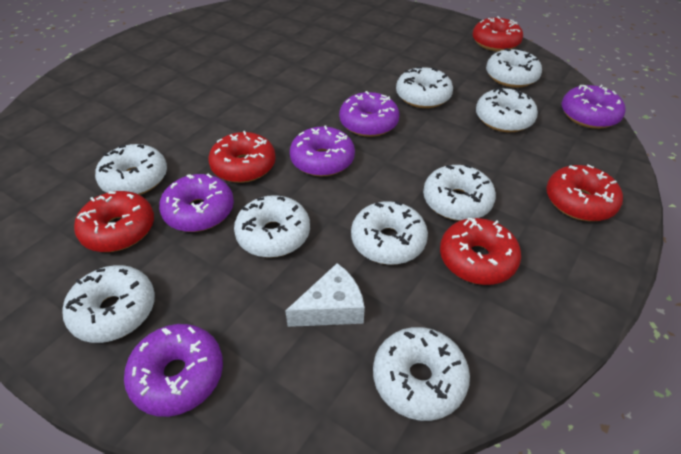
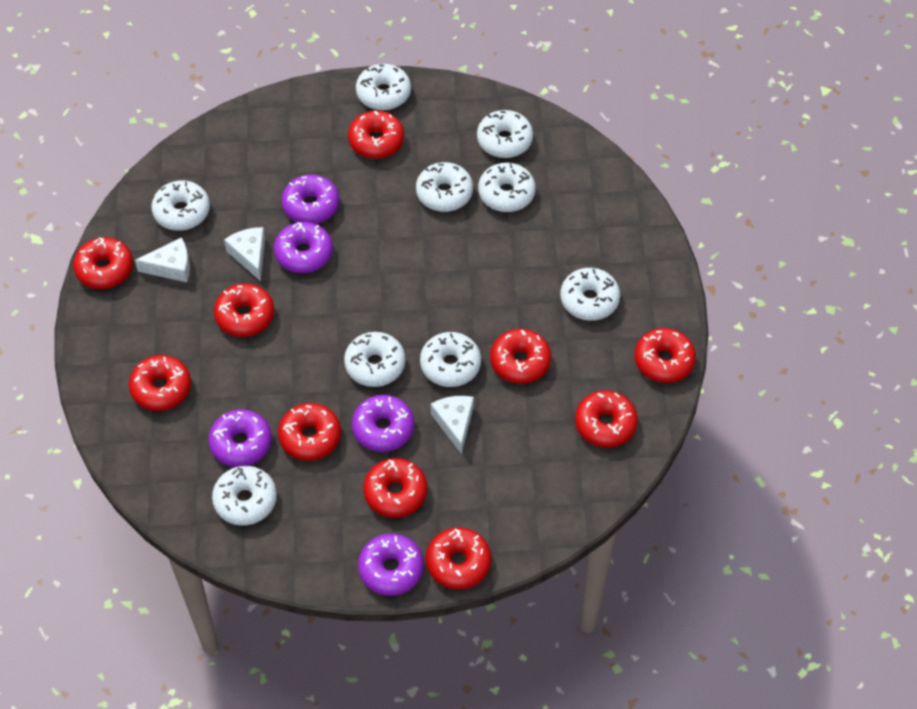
red donut: [74,191,154,252] [209,131,276,183] [440,218,521,285] [473,16,523,51] [546,165,623,221] = 5 -> [73,237,133,289] [129,355,191,411] [214,283,274,337] [278,403,341,461] [348,111,404,159] [363,458,427,518] [426,527,491,590] [490,329,551,384] [575,390,638,448] [634,328,696,383] = 10
white cheese: [285,263,365,327] = 1 -> [135,237,190,282] [224,227,265,281] [431,396,474,454] = 3

